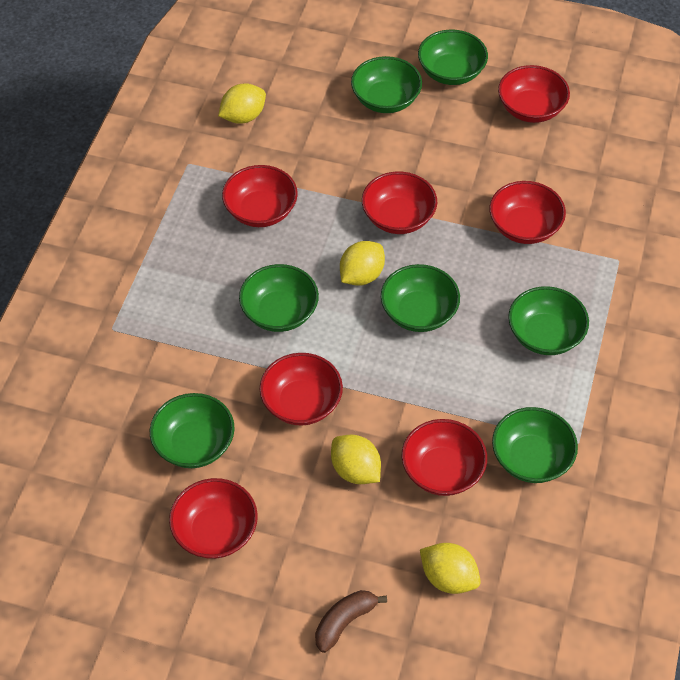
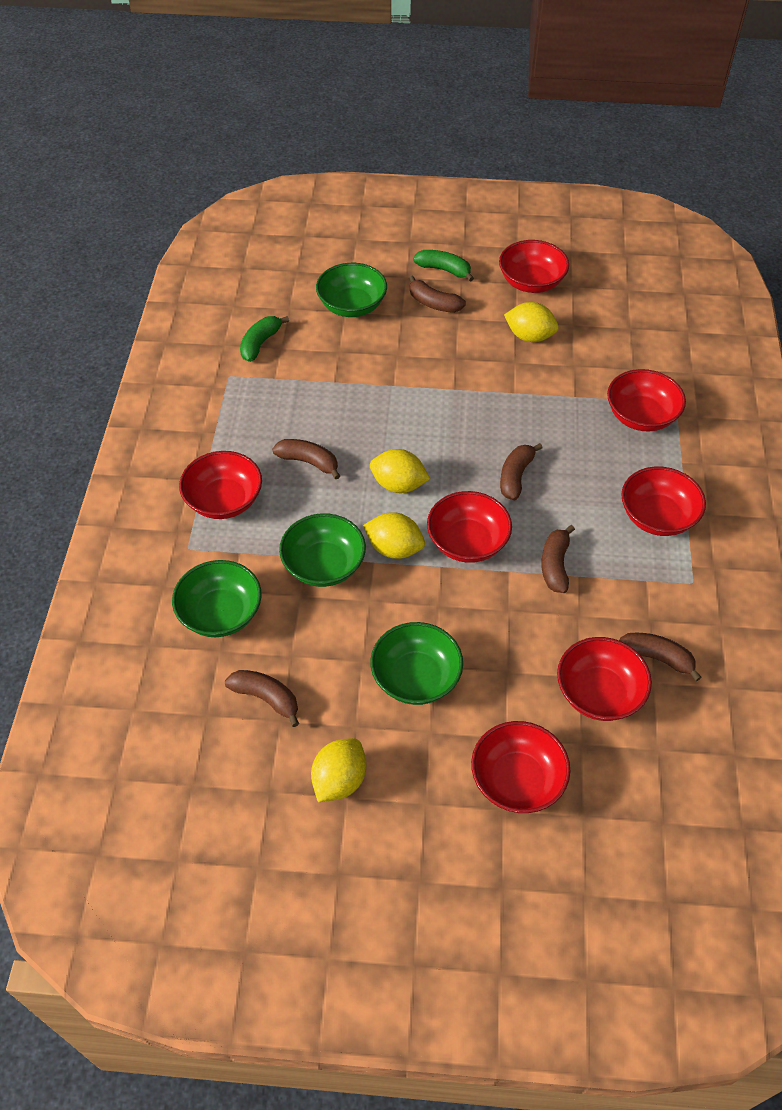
brown banana: [315,590,387,653] = 1 -> [225,670,299,727] [272,439,340,479] [409,275,466,313] [500,443,543,500] [541,525,575,593] [619,633,702,681] = 6
green banana: none = 0 -> [240,316,289,362] [413,250,474,281] = 2
green bowl: [150,393,235,468] [239,264,319,332] [351,56,422,113] [381,264,460,332] [418,30,488,85] [492,407,578,483] [508,286,589,355] = 7 -> [172,560,262,637] [279,513,366,587] [316,263,387,317] [370,622,463,705] = 4

